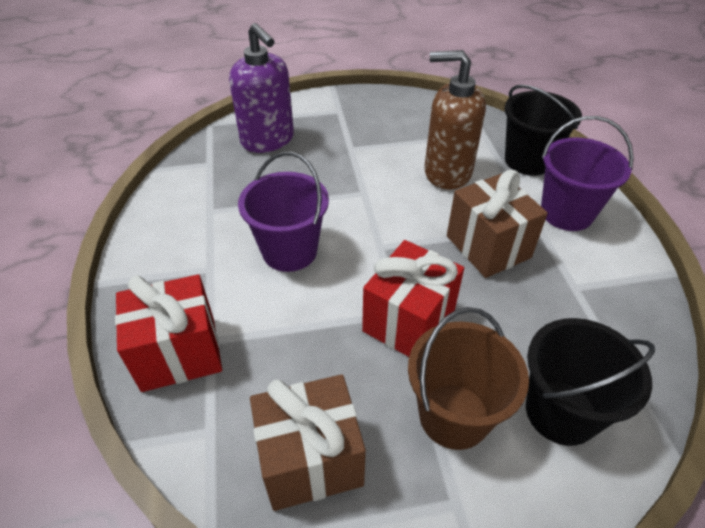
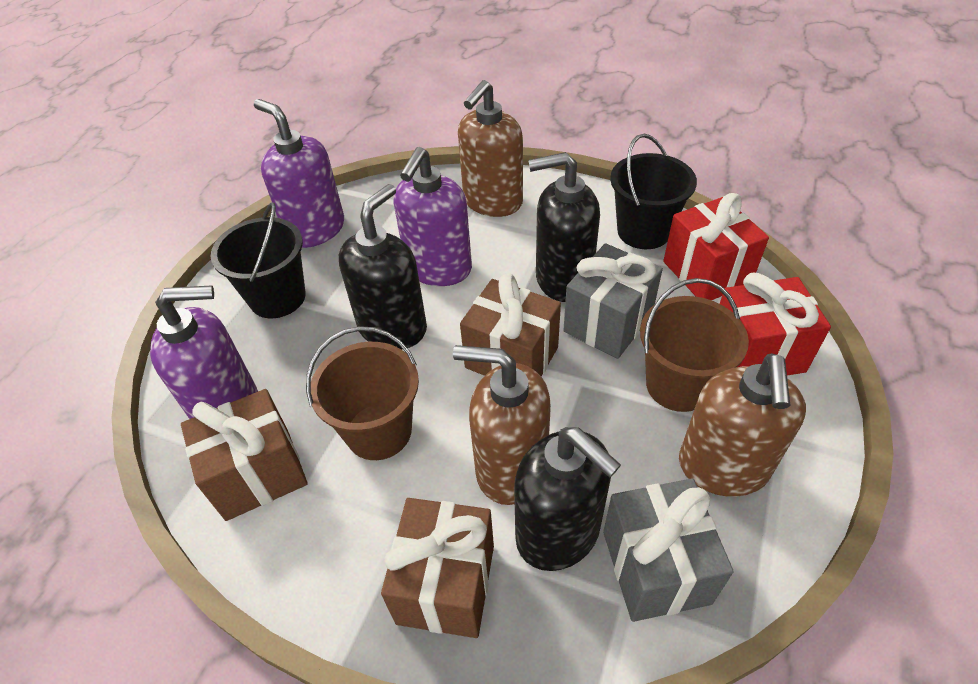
black soap dispenser: none = 0 -> [339,184,427,350] [514,427,621,571] [528,152,600,302] = 3
brown bucket: [408,307,529,450] = 1 -> [306,326,419,460] [640,278,749,412] = 2
brown gift: [250,374,366,511] [447,170,548,278] = 2 -> [181,389,308,521] [381,498,494,638] [460,273,561,376] = 3
brown soap dispenser: [424,50,486,190] = 1 -> [453,345,551,505] [458,80,523,217] [679,353,806,497] = 3
grey gift: none = 0 -> [563,243,663,359] [603,478,734,622] = 2
purple bucket: [238,152,329,272] [541,116,634,231] = 2 -> none = 0
purple soap dispenser: [229,23,294,153] = 1 -> [150,285,258,419] [254,99,344,248] [393,147,472,286] = 3

